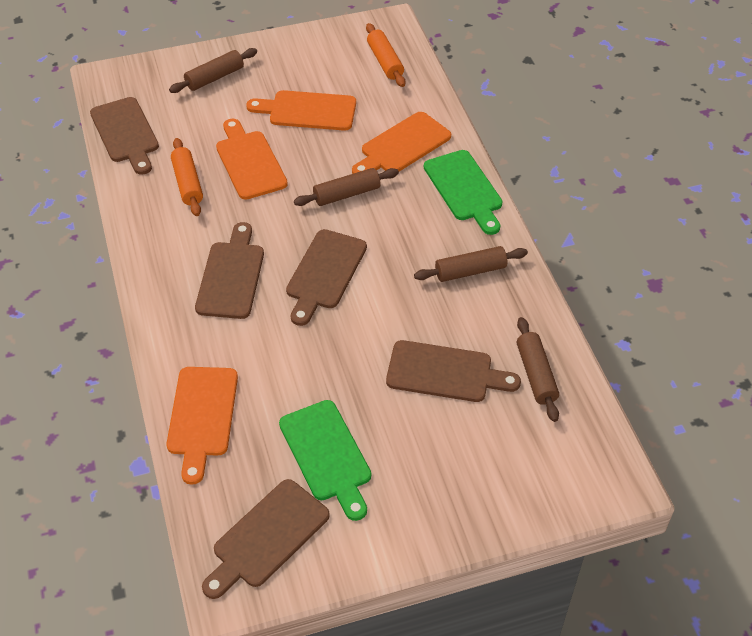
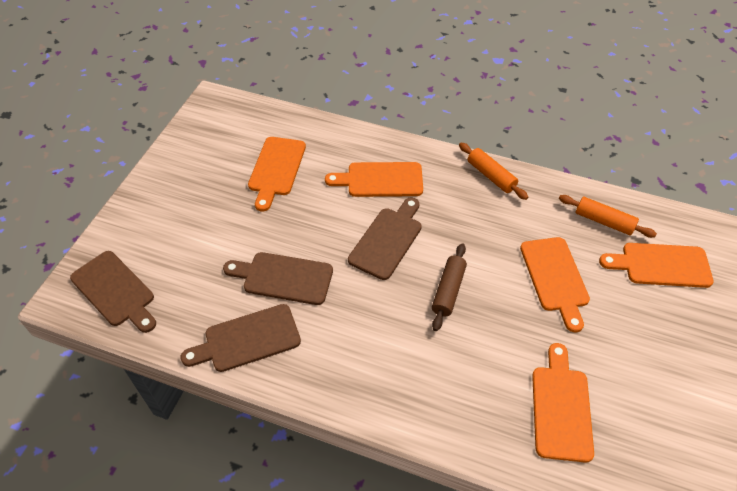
brown cutting board: [90,97,159,175] [195,222,264,319] [202,479,330,599] [286,229,367,326] [386,340,521,402] = 5 -> [70,251,156,333] [181,304,301,372] [223,252,333,305] [348,198,422,280] = 4
brown rolling pin: [169,48,257,93] [294,168,399,206] [414,246,528,282] [517,317,559,422] = 4 -> [432,243,467,331] = 1
green cutting board: [279,400,371,521] [424,150,503,235] = 2 -> none = 0
orange cutting board: [166,367,238,485] [216,119,288,200] [246,90,356,131] [352,112,451,174] = 4 -> [248,137,306,211] [325,162,423,197] [520,237,590,332] [532,343,594,463] [599,243,713,288] = 5

